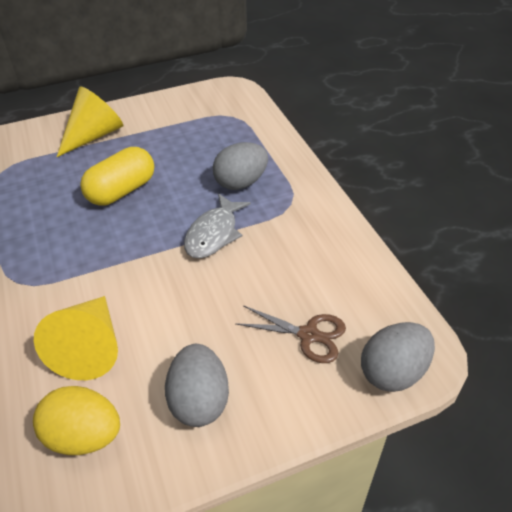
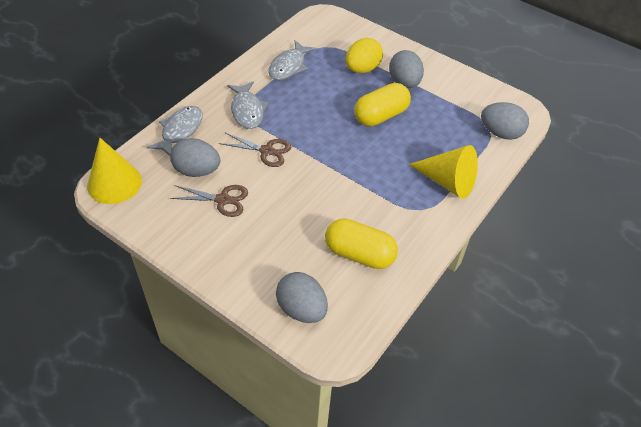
brown scissors: [235,305,346,363] = 1 -> [170,185,248,217] [219,133,291,167] = 2
grey egg: [165,344,229,427] [213,142,268,190] [361,322,435,392] = 3 -> [170,138,220,177] [276,272,328,323] [389,50,424,88] [481,102,529,140] = 4
grey fish: [184,193,251,258] = 1 -> [147,106,203,156] [227,81,268,129] [268,40,317,80] = 3
yellow capsule: [80,147,154,206] = 1 -> [325,218,398,269] [354,83,411,126] = 2

